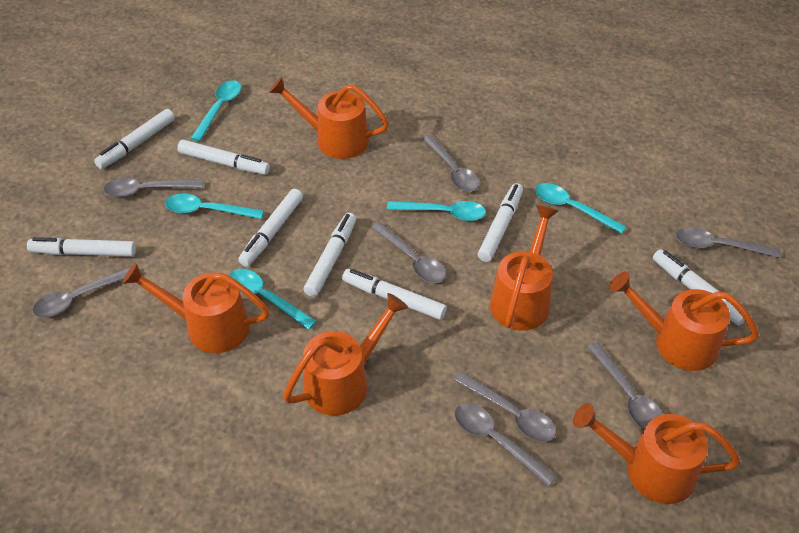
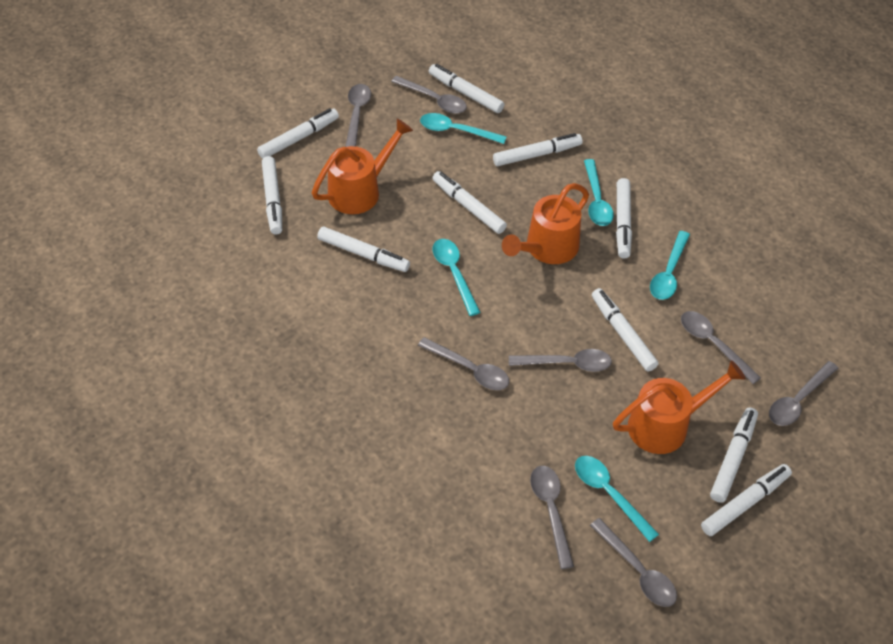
orange watering can: [122,263,270,353] [269,77,389,159] [283,293,408,416] [490,205,558,331] [573,403,741,504] [609,272,759,371] = 6 -> [312,118,413,214] [502,183,589,264] [613,360,746,454] = 3
white marker: [27,237,136,257] [94,109,175,169] [177,140,270,175] [238,189,303,267] [304,213,356,297] [342,269,447,320] [478,183,523,262] [653,249,745,326] = 8 -> [257,108,339,159] [262,156,282,234] [317,226,410,272] [429,64,504,113] [432,171,507,234] [493,133,582,166] [592,288,658,372] [616,178,632,259] [701,464,792,536] [710,407,758,503] = 10

